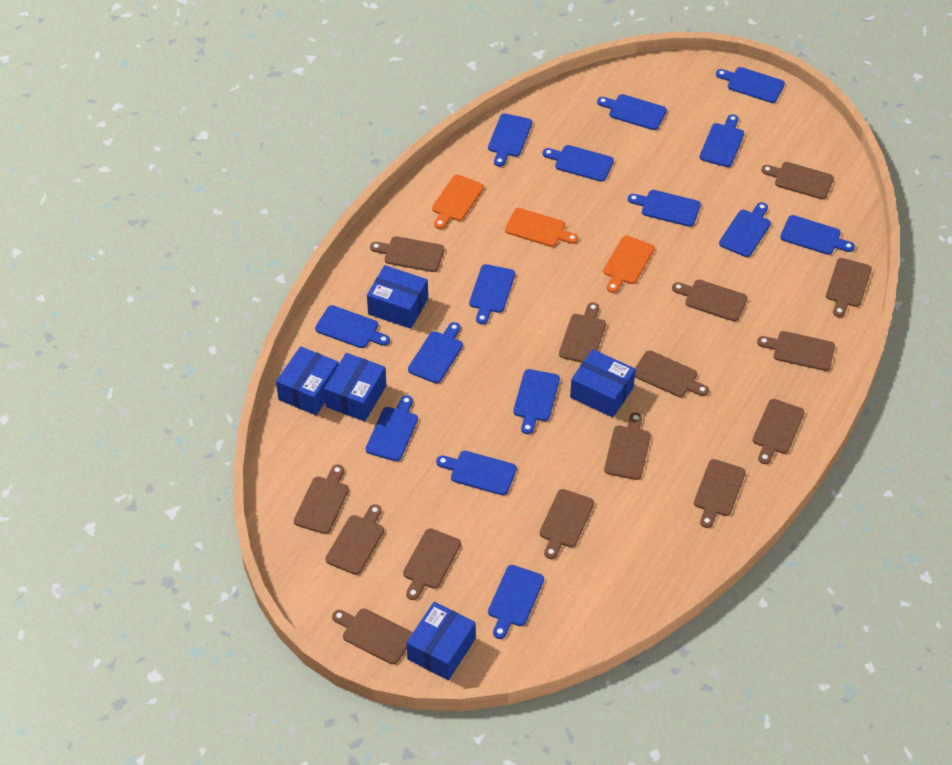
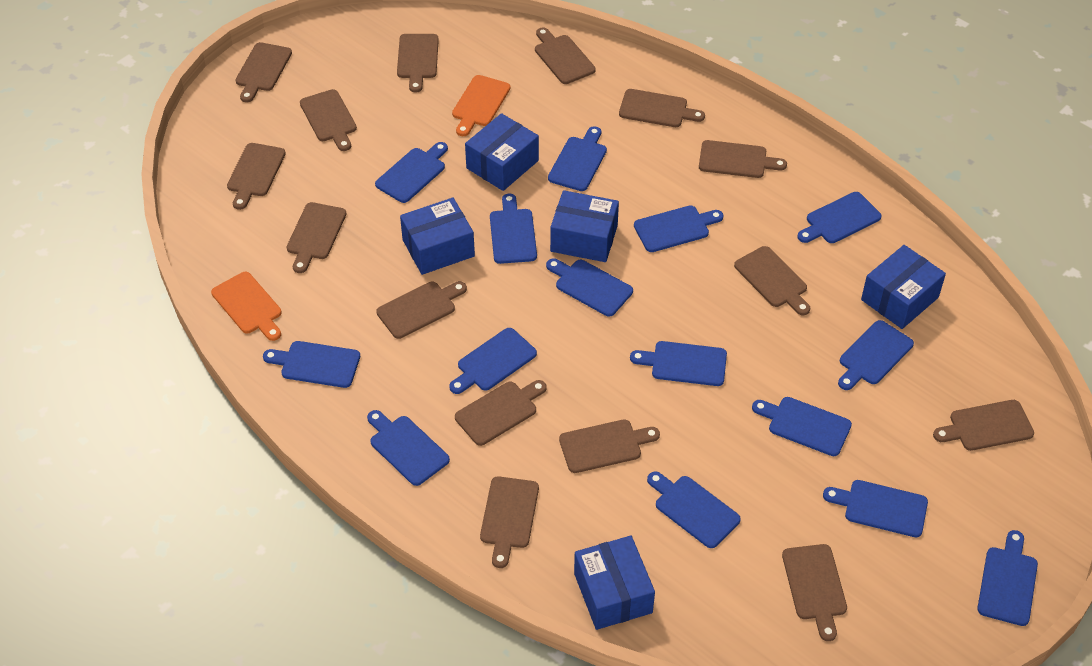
orange cutting board: [432,175,484,229] [505,208,578,247] [603,236,655,293] = 3 -> [211,272,282,341] [452,75,510,136] = 2

